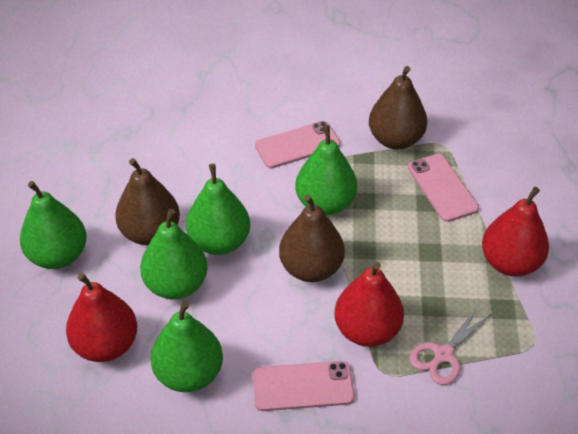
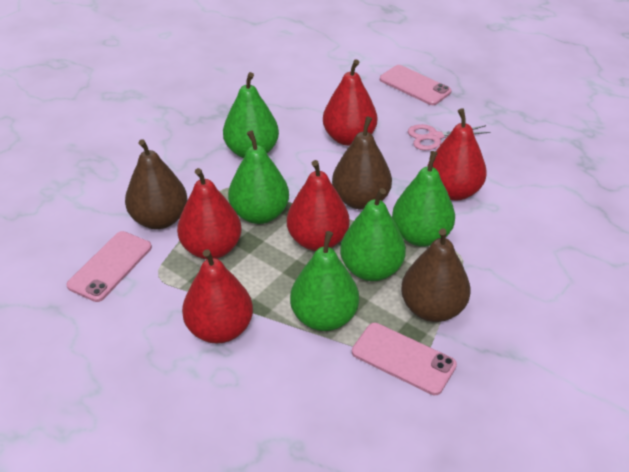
red pear: [66,273,137,362] [334,262,404,347] [482,187,549,276] = 3 -> [177,168,242,259] [182,249,253,343] [287,160,350,251] [323,60,377,146] [428,108,487,200] = 5

